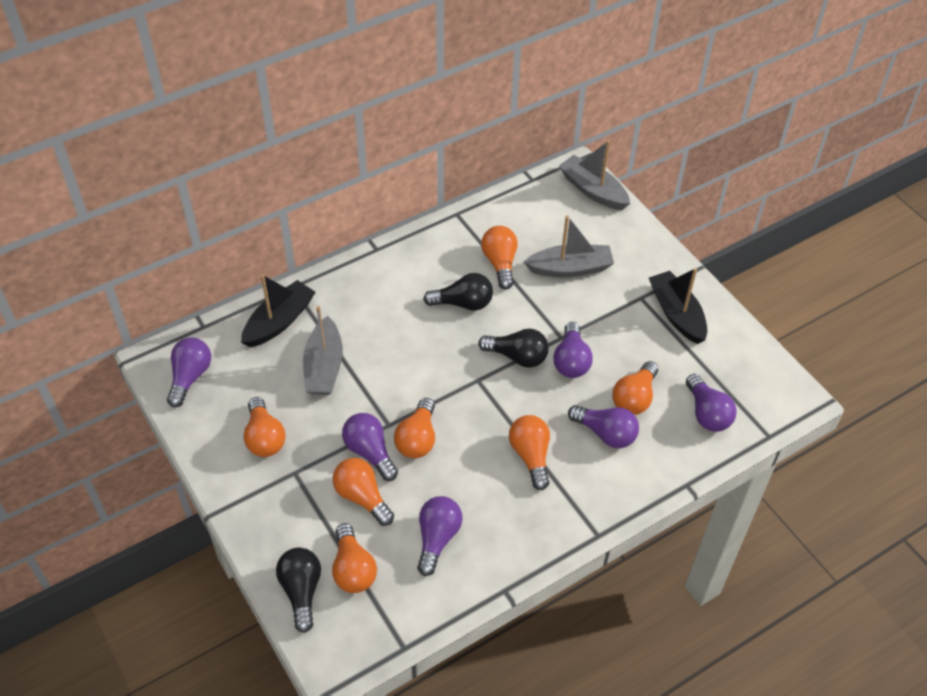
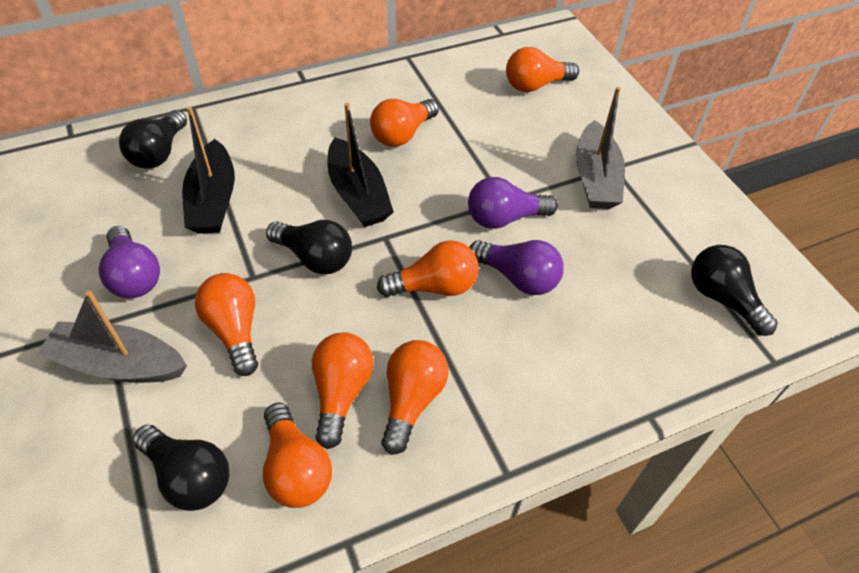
black light bulb: [276,548,321,633] [423,273,493,311] [478,329,549,368] = 3 -> [119,110,187,169] [132,425,230,511] [266,220,352,274] [691,245,778,336] = 4
grey boat: [303,306,343,395] [524,215,614,277] [559,140,630,210] = 3 -> [36,291,187,383] [576,87,625,209] = 2
purple light bulb: [167,337,211,407] [342,413,398,481] [417,496,463,576] [553,322,593,378] [568,405,639,448] [686,374,737,432] = 6 -> [99,226,160,298] [468,177,558,229] [469,240,564,295] = 3

